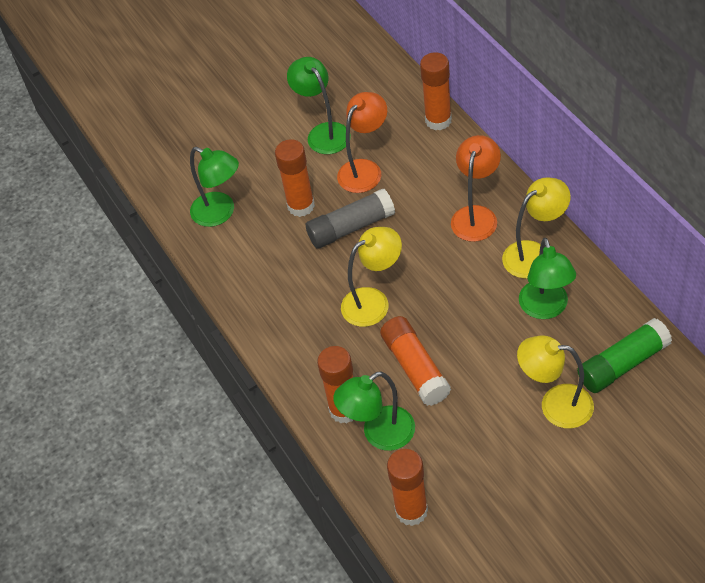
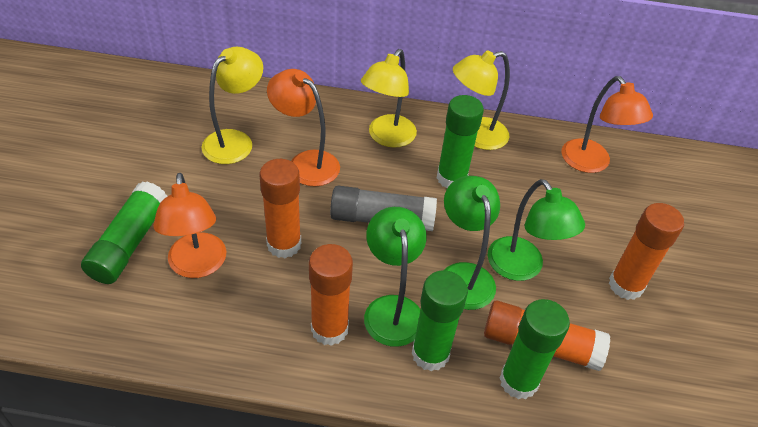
green glue stick: [577,318,672,393] = 1 -> [81,181,168,284] [412,270,468,371] [437,95,484,188] [499,299,570,399] = 4
green lamp: [190,147,239,227] [287,57,351,154] [333,371,415,451] [519,237,576,319] = 4 -> [364,207,426,347] [444,176,500,310] [487,179,585,281] = 3
orange glue stick: [275,139,315,217] [317,346,353,423] [380,316,451,406] [387,449,428,526] [420,52,452,130] = 5 -> [259,159,301,258] [309,244,353,346] [484,301,610,371] [609,203,684,300] = 4
orange lamp: [337,92,387,193] [451,135,501,242] = 2 -> [153,173,226,278] [267,69,340,186] [561,76,653,173] = 3

